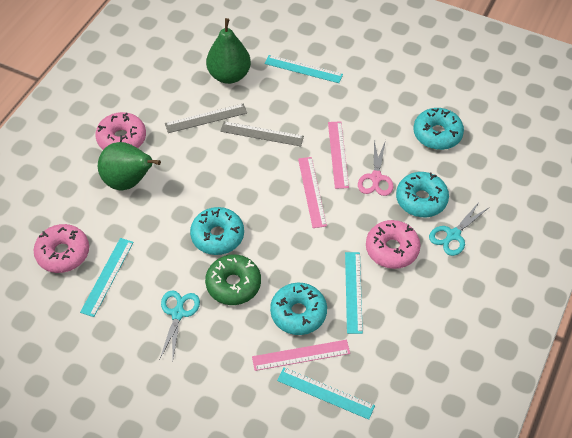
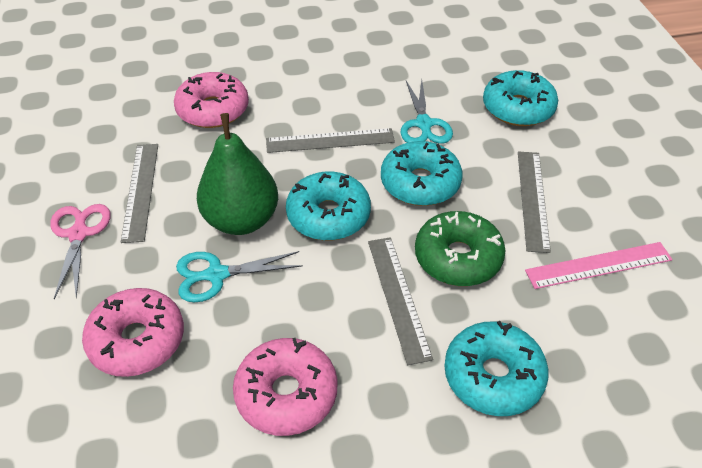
green pear: [98,142,161,190] [206,18,251,84] = 2 -> [197,113,278,235] = 1
grey ruler: [165,104,247,133] [220,121,304,147] = 2 -> [121,144,158,243] [266,128,395,153] [368,237,433,365] [518,152,551,253] = 4
pink ruler: [252,340,350,371] [298,157,327,228] [328,121,349,189] = 3 -> [525,242,673,289] = 1
turquoise ruler: [80,238,134,317] [264,55,343,83] [277,367,375,420] [345,252,363,334] = 4 -> none = 0

